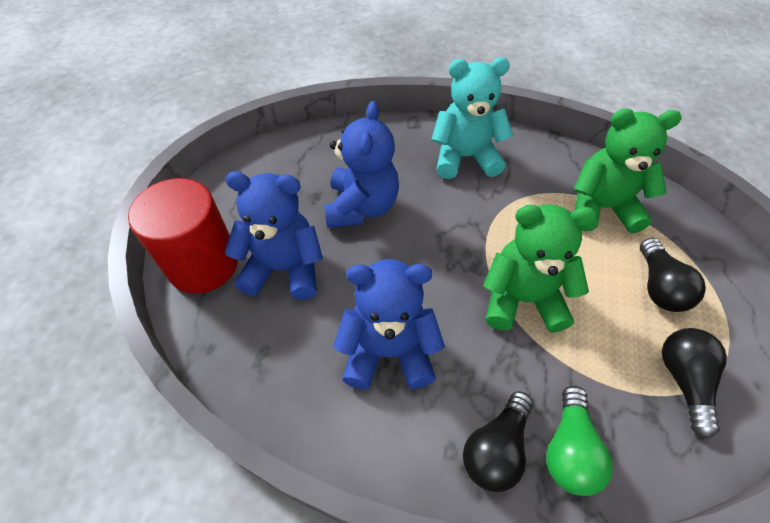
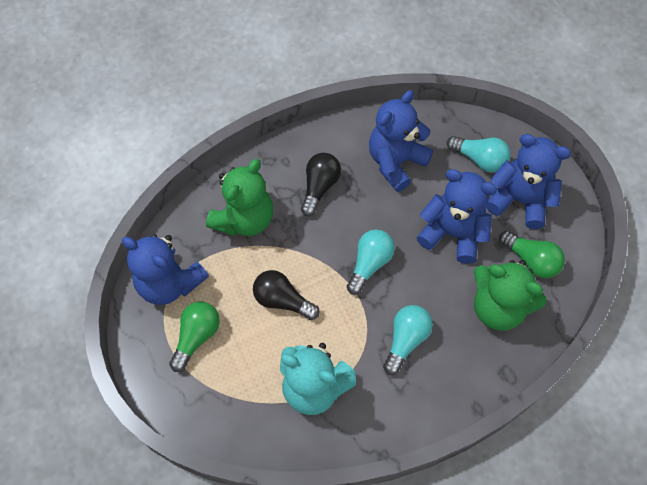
black light bulb: [463,391,534,492] [640,238,706,312] [662,328,727,438] = 3 -> [253,270,320,320] [301,153,341,216] = 2
blue teddy bear: [224,171,323,300] [324,101,399,228] [333,259,445,389] = 3 -> [122,234,209,305] [369,90,433,192] [416,169,497,264] [486,134,571,229] = 4
green light bulb: [546,385,613,496] = 1 -> [169,301,220,372] [499,231,565,278] = 2
red cylinder: [128,178,238,294] = 1 -> none = 0
turquoise light bulb: none = 0 -> [347,229,395,295] [383,305,433,375] [447,136,510,173] = 3

